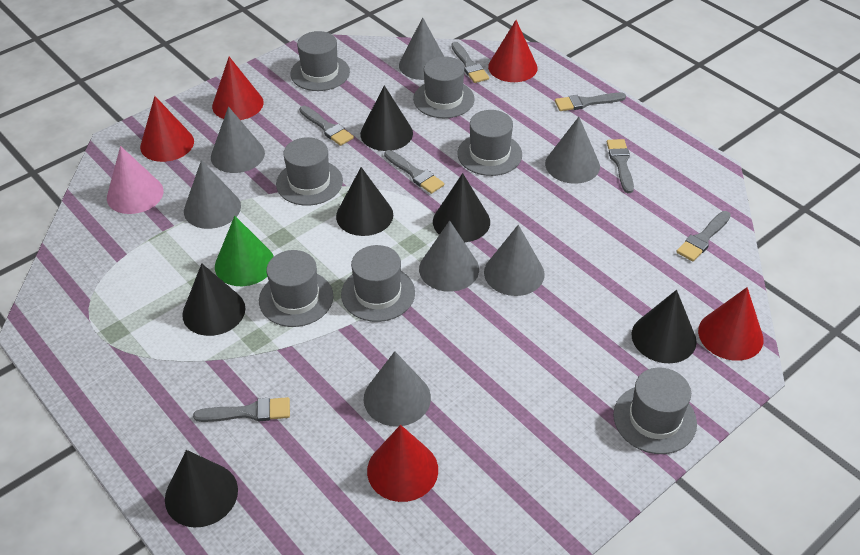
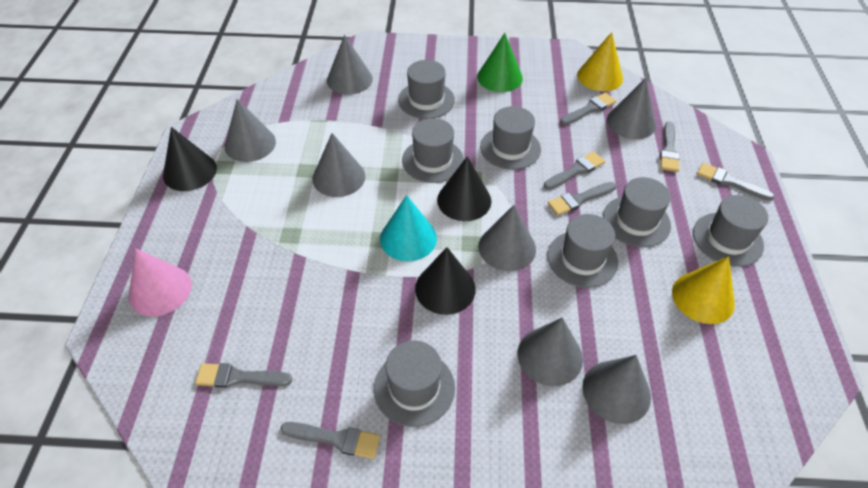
black cone: [165,450,238,528] [182,263,246,336] [336,167,393,236] [360,85,413,151] [433,173,490,242] [631,290,697,363] = 6 -> [163,127,217,191] [415,247,476,315] [437,156,492,221] = 3
red cone: [140,96,194,162] [212,57,264,120] [367,425,438,502] [488,20,537,82] [698,287,764,361] = 5 -> none = 0
turquoise cone: none = 0 -> [380,195,437,261] = 1
yellow cone: none = 0 -> [577,32,623,91] [672,256,735,324] = 2

